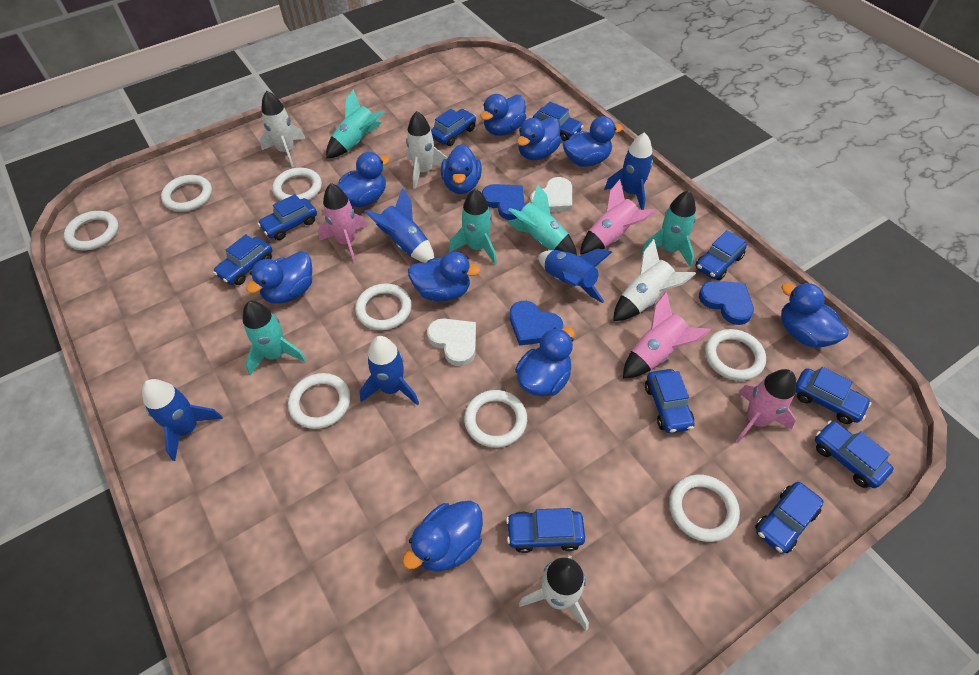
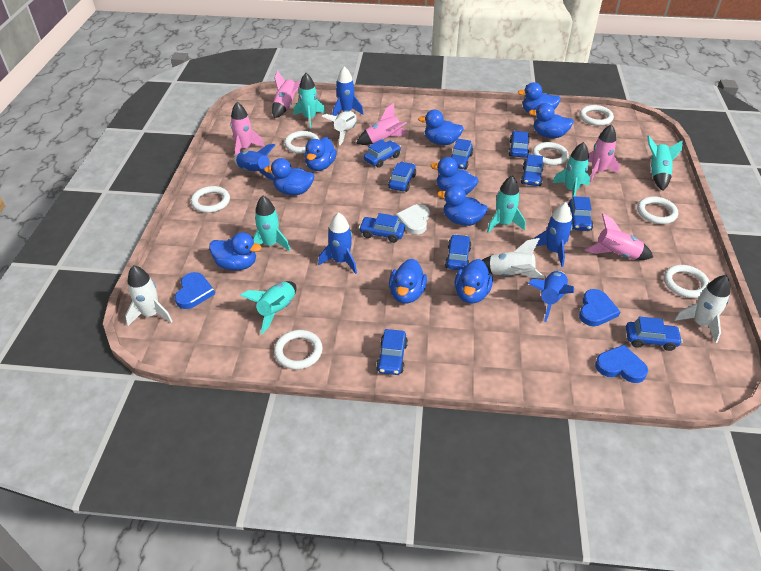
pink rocket: [318,183,367,262] [580,179,657,255] [623,291,711,378] [735,369,796,443] = 4 -> [230,102,264,156] [272,70,301,118] [356,103,408,145] [585,213,653,260] [589,124,620,182] = 5
turquoise rocket: [243,301,306,375] [326,89,384,158] [449,189,497,264] [507,184,577,255] [641,190,696,267] = 5 -> [240,281,296,334] [253,196,291,251] [294,73,325,129] [487,176,525,233] [552,142,590,199] [647,135,683,191] = 6
white heart: [427,319,476,366] [530,177,572,212] = 2 -> [396,204,430,235] = 1
white ring: [64,211,119,250] [161,175,212,212] [272,168,322,201] [288,373,350,429] [355,283,412,330] [464,390,527,448] [669,474,740,542] [705,329,766,381] = 8 -> [191,186,230,213] [274,330,323,370] [284,131,319,154] [532,142,569,166] [580,105,614,126] [637,196,678,224] [664,265,710,298] = 7

